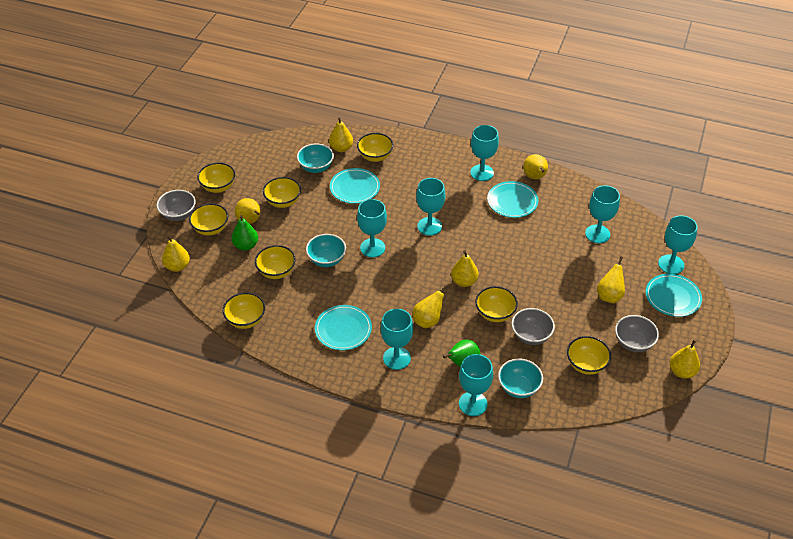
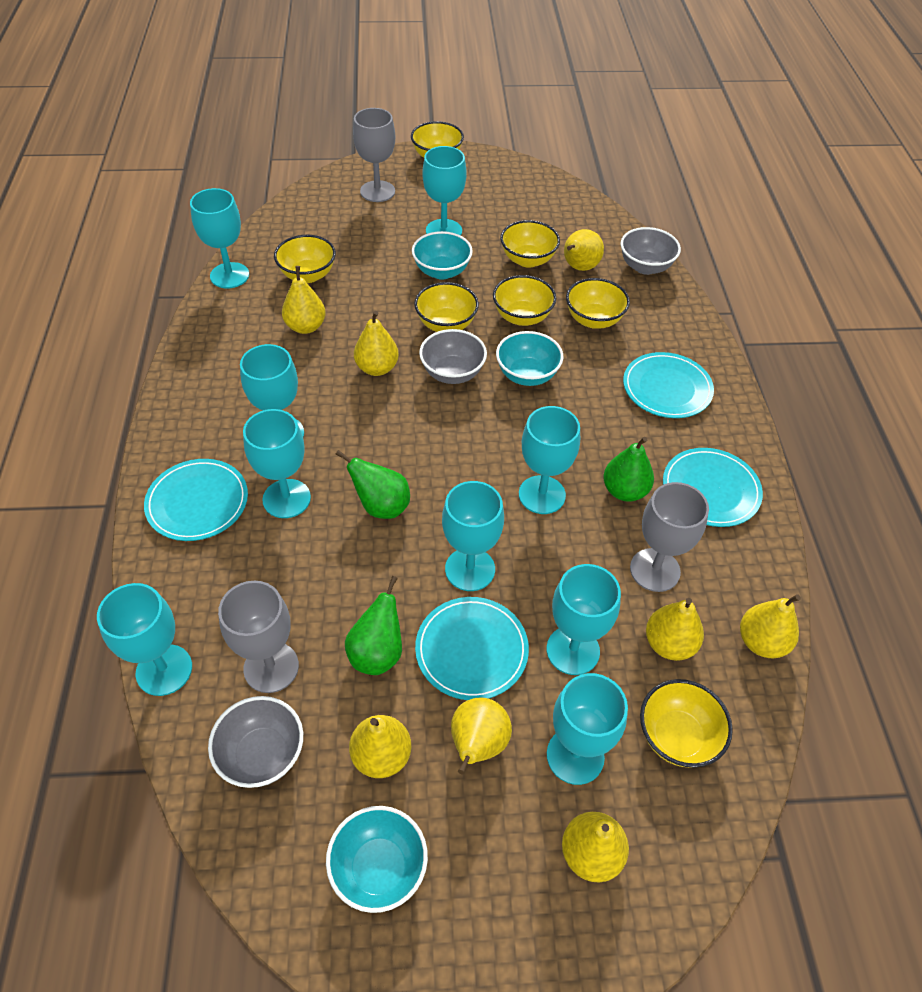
green pear: [231,215,258,251] [443,340,481,367] = 2 -> [336,450,410,519] [345,576,402,675] [603,437,654,502] = 3
grey goblet: none = 0 -> [218,581,299,693] [353,108,395,202] [630,482,709,592] = 3
turquoise goblet: [357,199,387,257] [381,309,413,370] [416,178,445,236] [459,354,493,416] [470,125,499,181] [585,185,620,243] [658,215,698,274] = 7 -> [97,583,192,696] [190,188,249,288] [240,344,304,437] [243,409,311,518] [422,146,467,236] [442,481,504,591] [519,406,580,514] [546,564,621,675] [547,673,628,785] = 9
yellow bowl: [189,203,228,235] [197,163,235,193] [223,292,265,329] [255,245,296,279] [263,177,301,208] [357,133,393,162] [475,286,518,322] [567,336,611,375] = 8 -> [274,235,336,283] [411,121,464,158] [414,282,479,332] [493,275,556,326] [500,220,560,268] [566,278,630,329] [640,679,733,768] = 7

